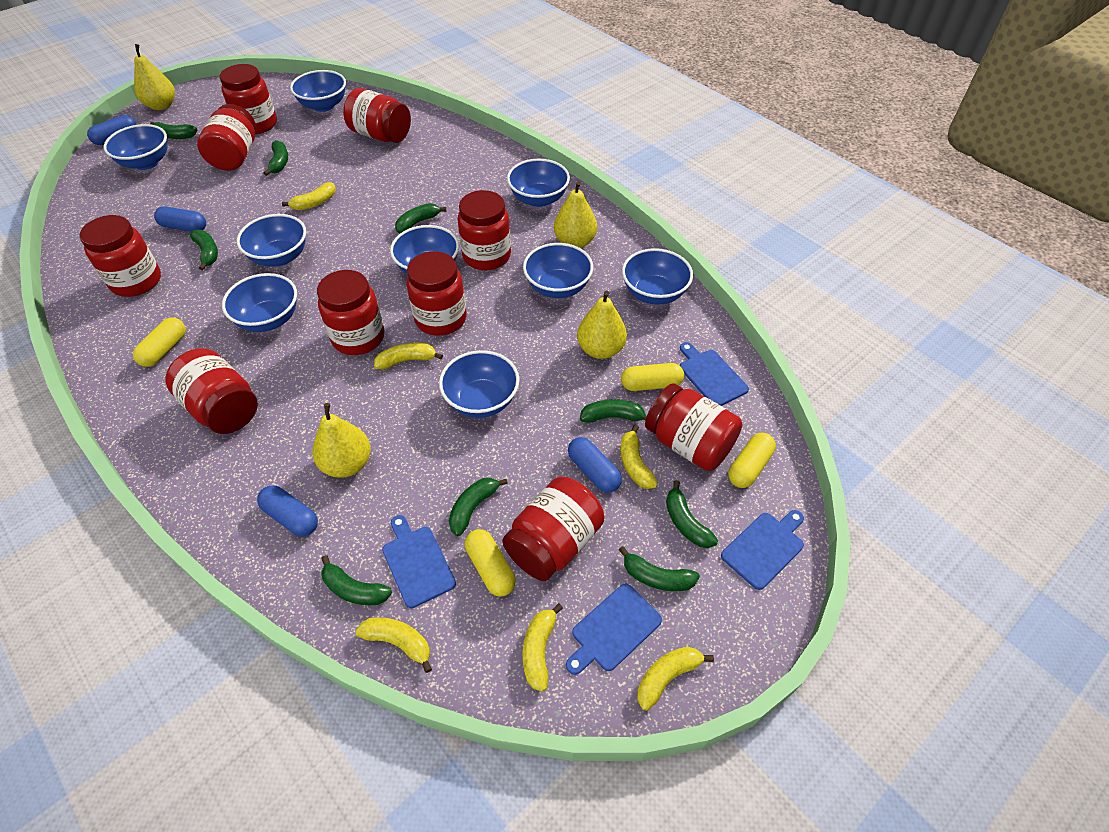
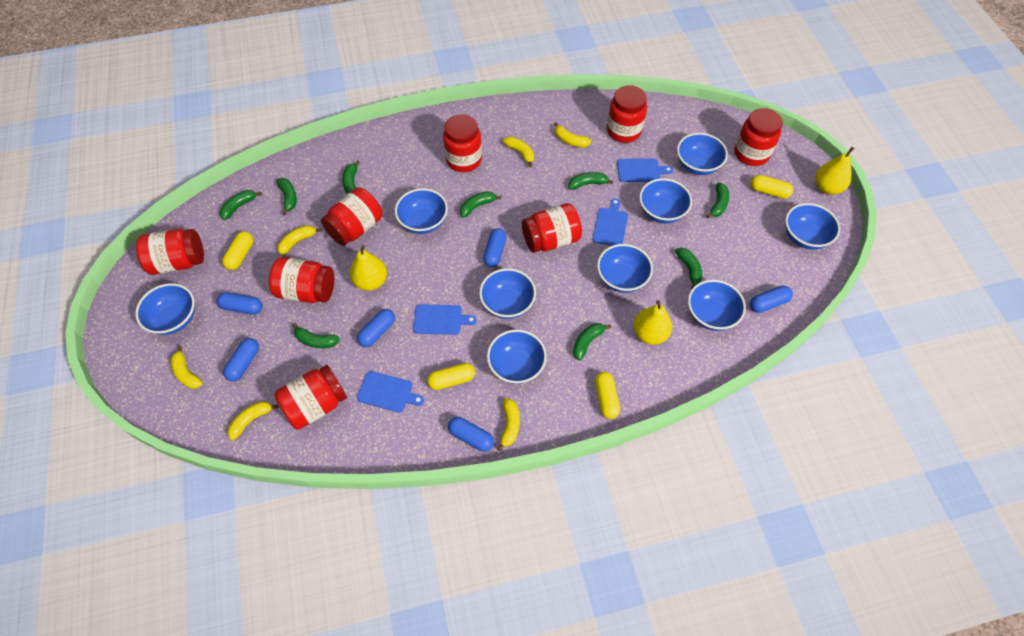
blue capsule: [87,115,137,145] [154,206,206,232] [257,485,318,537] [568,437,622,492] = 4 -> [217,292,262,315] [223,338,259,381] [357,309,395,347] [448,417,494,452] [483,228,507,267] [750,286,793,313] = 6
red jar: [80,215,161,297] [166,348,258,434] [197,104,256,171] [219,64,277,134] [317,270,384,355] [343,88,411,143] [406,251,467,336] [458,190,511,270] [502,477,605,581] [645,383,742,471] = 10 -> [136,229,204,275] [269,257,334,303] [274,365,347,430] [321,187,382,246] [443,114,482,172] [522,203,582,253] [607,85,647,143] [734,108,783,166] = 8
yellow pear: [134,44,175,110] [313,403,371,478] [554,181,597,248] [577,290,627,359] = 4 -> [350,245,387,291] [633,300,672,345] [815,147,854,195] = 3

